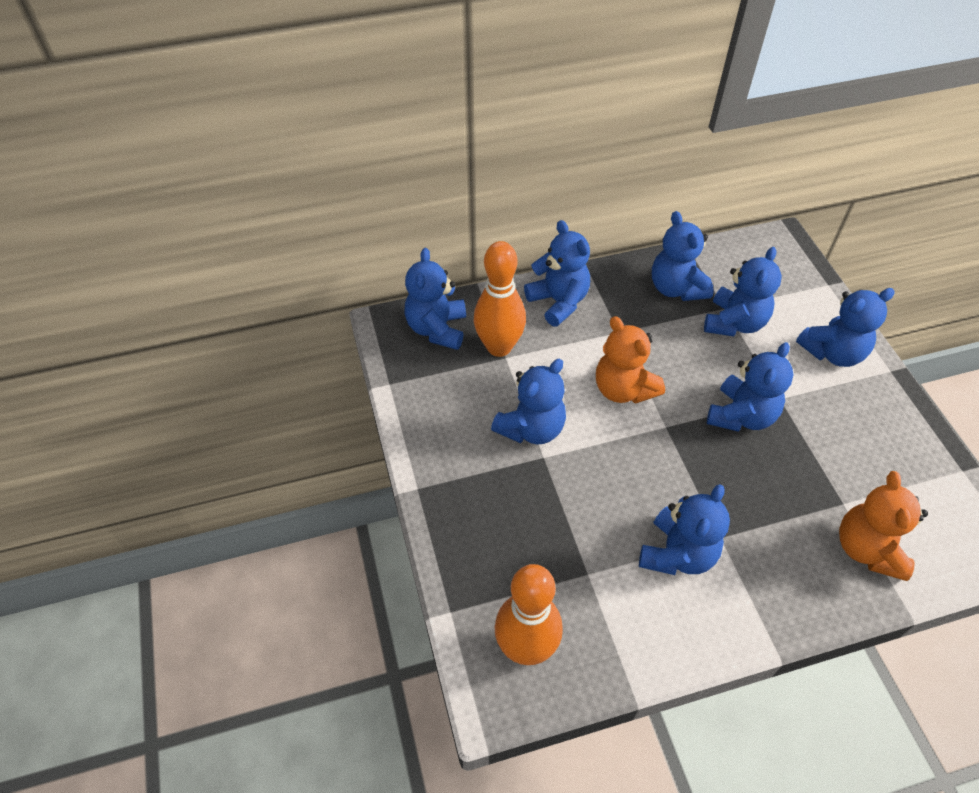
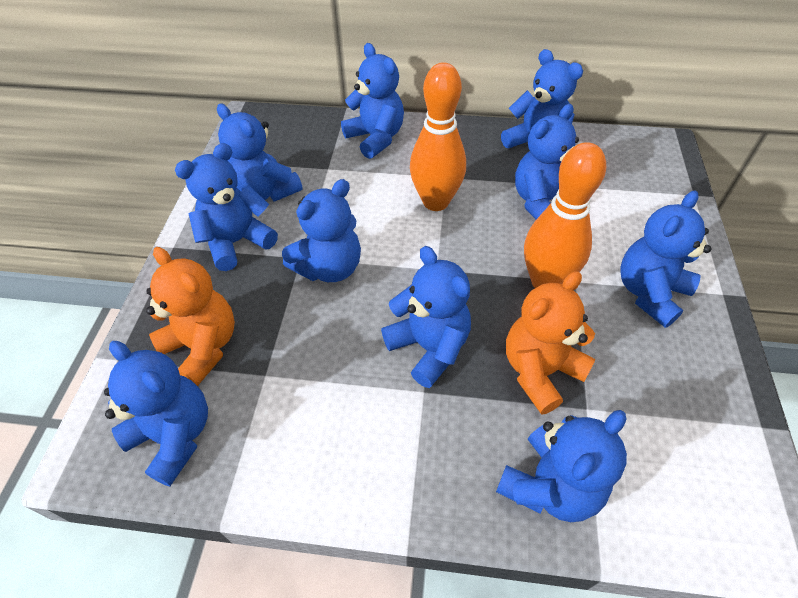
blue teddy bear: [405,248,466,350] [491,359,566,445] [524,220,590,327] [639,484,730,575] [652,211,714,301] [704,247,782,336] [707,342,793,432] [796,288,895,367] = 8 -> [104,341,208,486] [175,143,278,271] [217,103,303,202] [282,179,361,282] [341,43,404,159] [381,246,471,388] [496,410,627,522] [501,49,583,148] [515,104,579,219] [621,190,711,328] = 10

